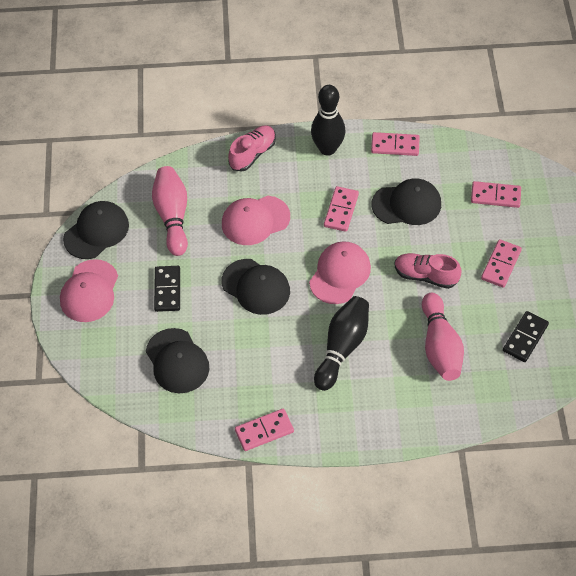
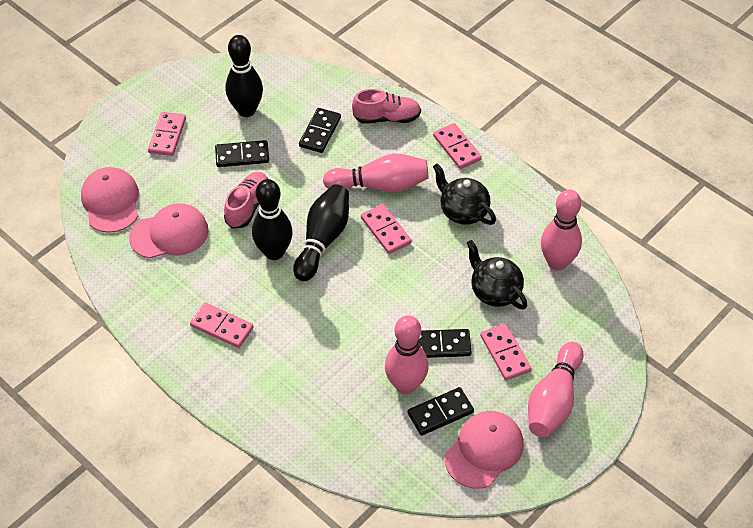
black bowling pin: [311,85,345,156] [314,296,369,391] = 2 -> [226,35,263,117] [252,179,293,260] [293,184,349,281] = 3
black cap: [63,201,129,259] [146,328,209,393] [221,259,290,315] [372,178,441,225] = 4 -> none = 0
black domino: [154,266,180,312] [503,311,549,362] = 2 -> [215,140,269,167] [299,108,341,153] [408,387,474,436] [418,329,472,358] = 4
black teapot: none = 0 -> [433,163,496,225] [467,240,527,309] = 2
pink bowling pin: [152,166,188,256] [422,293,464,381] = 2 -> [323,153,429,192] [385,315,429,394] [528,342,584,437] [541,189,582,271] = 4

